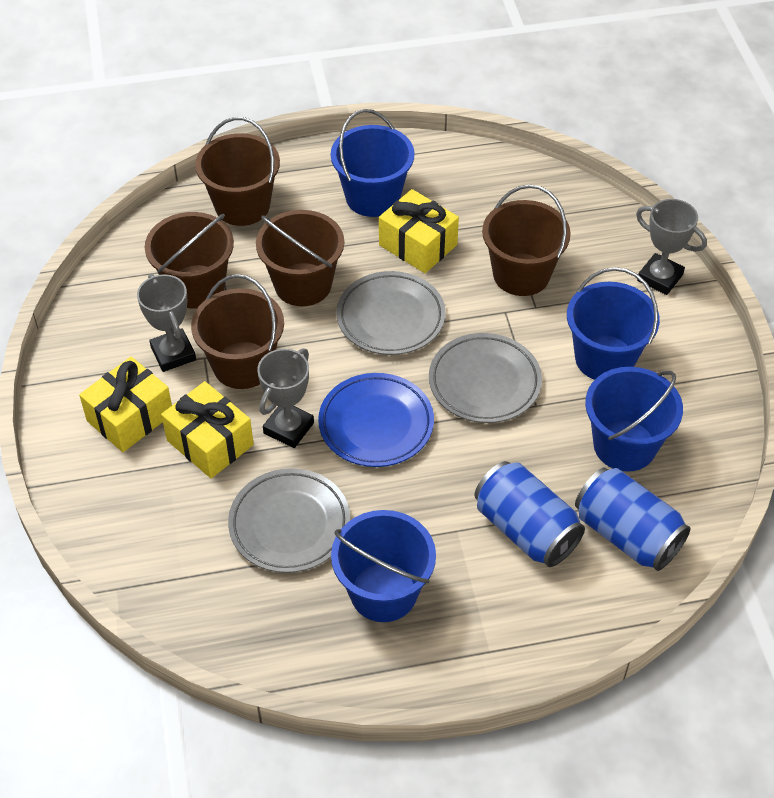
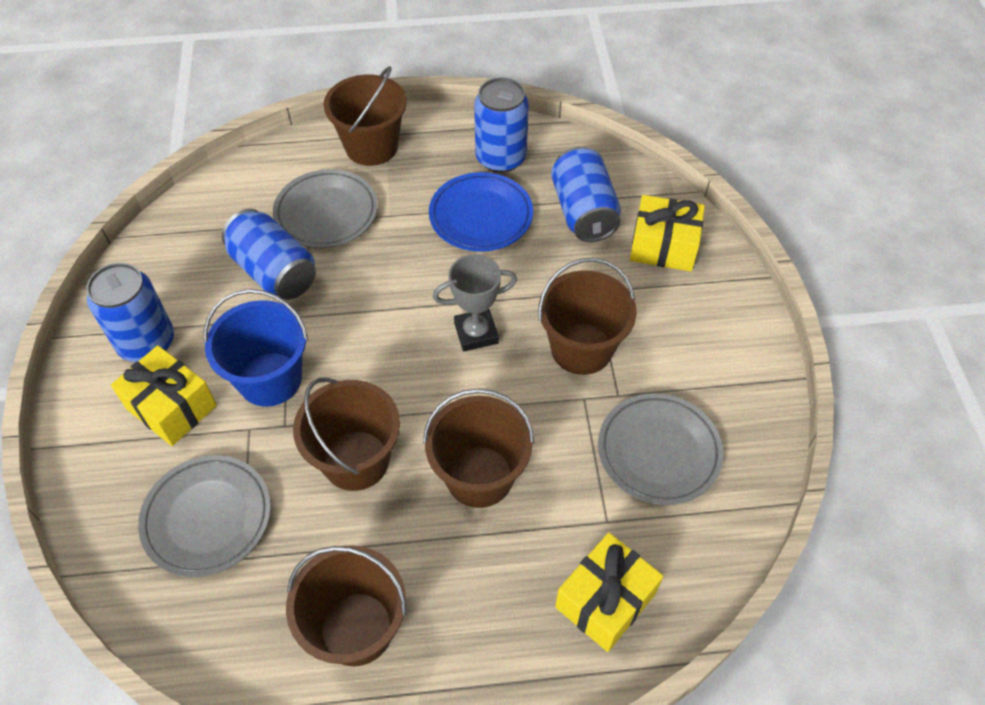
blue bucket: [331,109,414,217] [331,510,436,622] [567,267,660,380] [585,367,683,472] = 4 -> [204,289,308,407] = 1
blue can: [474,461,585,567] [575,468,690,571] = 2 -> [86,263,174,362] [222,209,316,300] [474,78,529,173] [551,147,621,242] = 4
grey trophy: [137,274,196,372] [257,348,314,448] [636,199,707,295] = 3 -> [433,254,517,351] = 1

